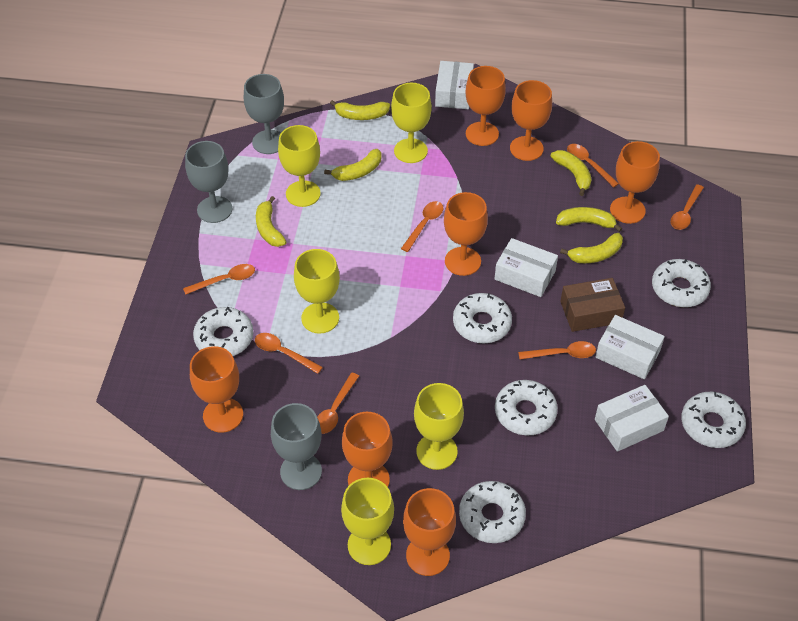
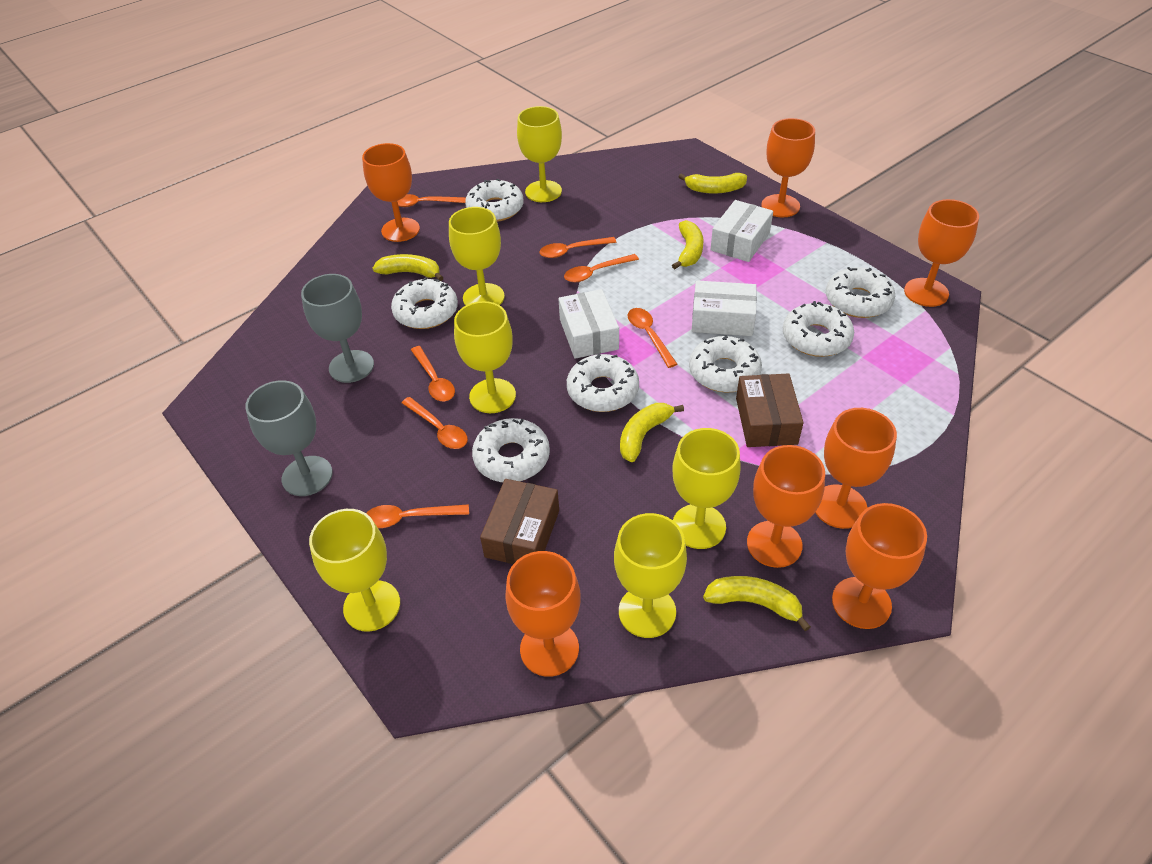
brown box: [560,278,625,332] = 1 -> [480,479,559,564] [736,373,804,447] = 2
grey goblet: [185,141,232,223] [244,74,284,154] [271,403,322,490] = 3 -> [245,380,333,496] [301,274,374,383] = 2
white box: [435,61,474,109] [495,238,558,297] [595,385,669,452] [596,315,665,379] = 4 -> [558,289,619,359] [692,280,757,336] [711,200,773,262] = 3
white donut: [193,307,254,356] [453,293,512,343] [459,481,526,543] [495,380,558,435] [652,259,711,307] [681,392,746,448] = 6 -> [391,277,458,329] [465,178,524,222] [472,418,550,482] [567,353,639,412] [689,335,762,393] [783,301,854,357] [826,267,895,318] = 7
yellow banana: [256,196,287,247] [324,149,382,181] [330,100,390,120] [551,150,591,196] [556,207,622,232] [560,233,623,263] = 6 -> [372,254,443,281] [620,403,684,462] [672,220,704,269] [679,173,747,194] [703,576,811,631] = 5
yellow goblet: [278,125,321,207] [294,249,340,334] [341,478,394,565] [391,83,432,163] [414,383,464,470] = 5 -> [309,509,400,632] [449,207,505,306] [454,301,516,413] [517,106,562,202] [614,513,687,638] [672,428,741,549] = 6

